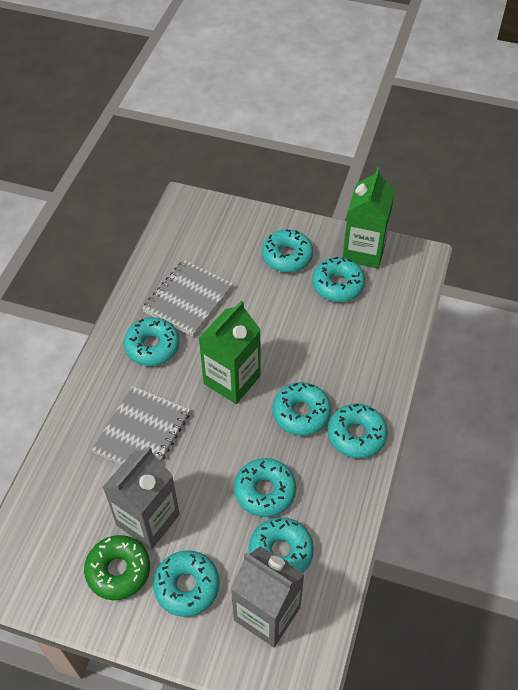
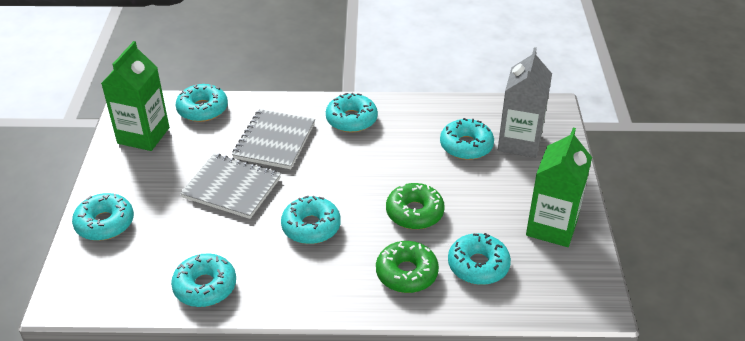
green donut: [84,535,150,600] = 1 -> [376,241,439,293] [386,183,445,229] = 2
grey carton: [103,446,180,550] [231,546,305,647] = 2 -> [498,47,552,158] = 1
turquoise donut: [124,317,180,366] [153,550,220,617] [234,458,296,517] [249,517,314,573] [262,229,313,272] [273,382,331,436] [312,257,365,302] [328,404,388,458] = 8 -> [72,193,134,241] [171,253,236,307] [176,84,228,122] [281,196,341,244] [326,93,378,133] [440,118,494,160] [448,233,511,285] = 7

